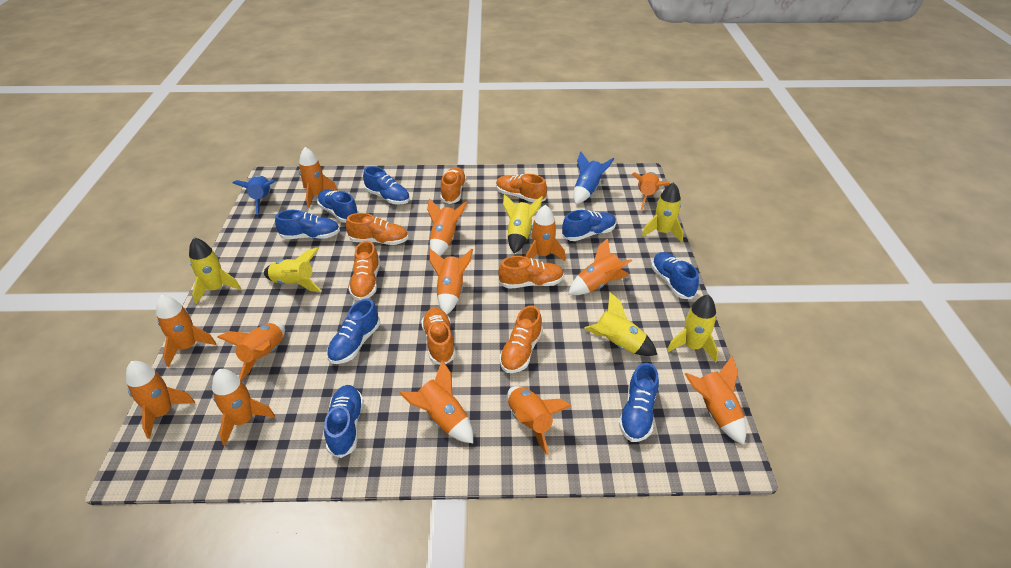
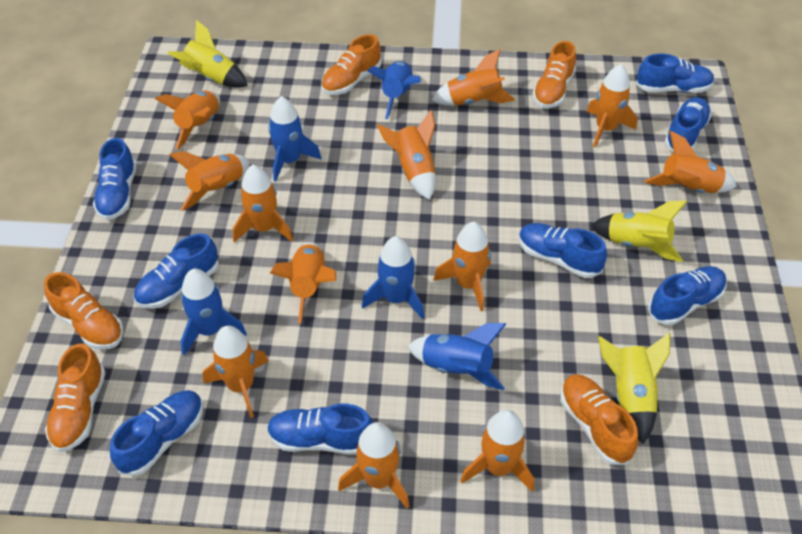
blue rocket: [233,175,274,215] [573,152,614,204] = 2 -> [181,269,247,355] [268,96,321,182] [362,236,424,319] [367,61,421,119] [408,323,506,390] = 5
orange rocket: [126,361,195,439] [156,295,217,367] [212,369,275,446] [217,322,285,380] [299,147,338,208] [400,360,473,443] [427,198,467,256] [429,249,473,314] [507,386,571,455] [526,205,566,261] [568,238,632,295] [632,172,670,210] [685,356,746,445] = 13 -> [155,90,220,150] [169,151,249,211] [203,326,268,418] [233,165,293,242] [270,243,337,323] [338,422,409,509] [377,110,436,200] [431,49,515,106] [433,222,491,311] [461,410,534,492] [587,64,638,147] [644,131,737,193] = 12
orange shoe: [346,213,408,245] [349,241,380,301] [421,308,455,364] [440,167,467,204] [496,174,547,203] [498,256,564,289] [499,305,543,373] = 7 -> [44,272,124,349] [45,344,106,452] [321,34,382,95] [532,41,576,108] [560,374,638,465] = 5
yellow rocket: [189,238,241,305] [264,247,322,292] [503,194,543,253] [584,292,657,356] [642,182,684,243] [667,295,718,363] = 6 -> [167,20,248,88] [591,200,687,262] [598,333,670,444] = 3

